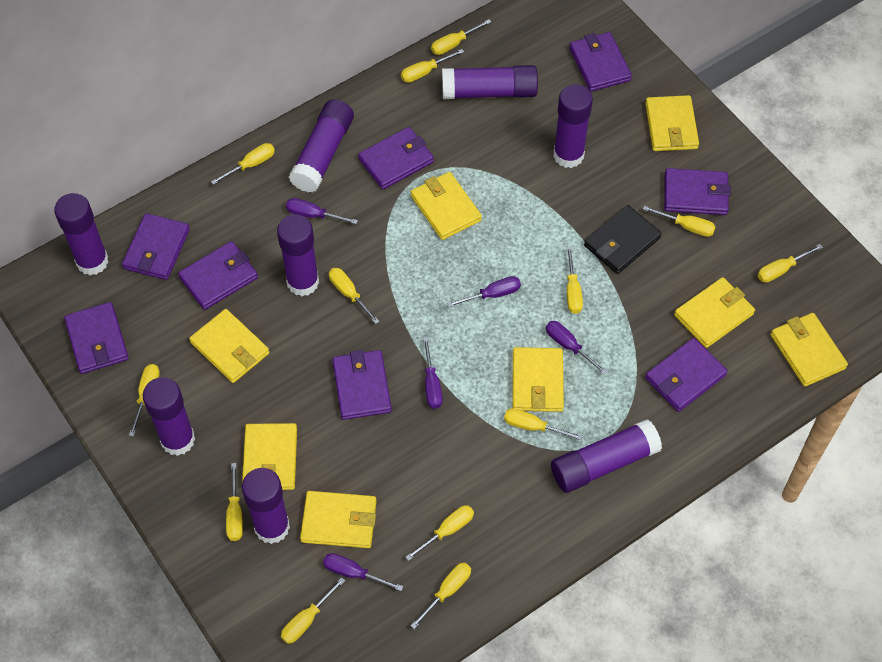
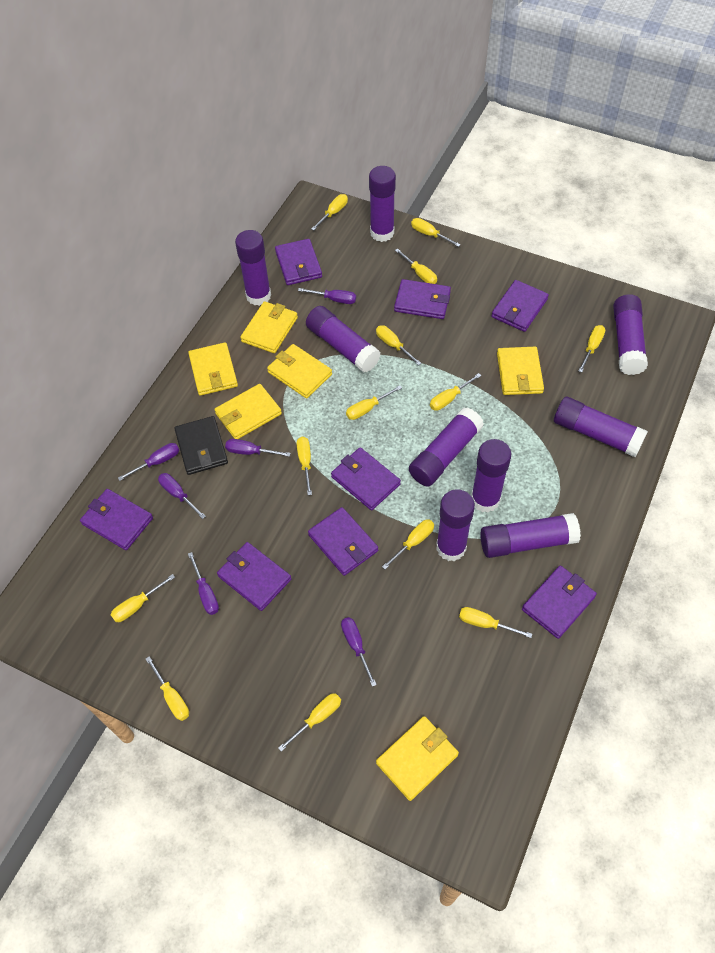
purple glue stick: [54,193,108,275] [143,377,195,456] [242,468,290,544] [277,214,319,296] [289,99,354,193] [442,65,538,99] [551,419,662,493] [553,84,593,168] = 8 -> [235,230,271,306] [306,306,381,373] [369,166,396,242] [409,407,484,487] [436,489,475,561] [471,439,511,512] [480,513,581,558] [554,397,648,457] [613,294,648,375] = 9
purple screwdriver: [286,198,358,224] [323,553,403,591] [423,337,442,409] [447,276,521,307] [546,321,607,375] = 5 -> [118,443,179,481] [158,473,206,519] [188,552,219,615] [225,439,291,457] [298,288,356,304] [341,617,377,687] = 6
yellow wallet: [189,309,269,383] [242,423,297,490] [300,491,377,548] [411,172,482,240] [512,347,564,412] [645,95,699,151] [674,277,755,348] [771,313,848,387] = 8 -> [188,342,238,396] [214,384,282,439] [240,301,298,353] [267,344,332,398] [376,716,459,801] [497,347,544,395] = 6

